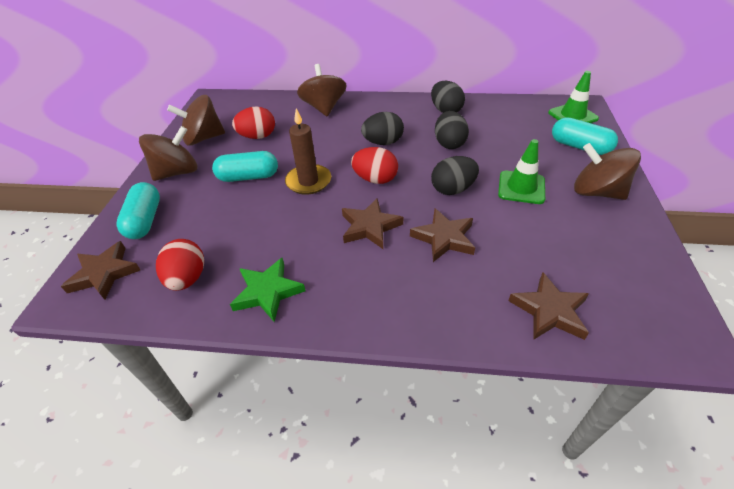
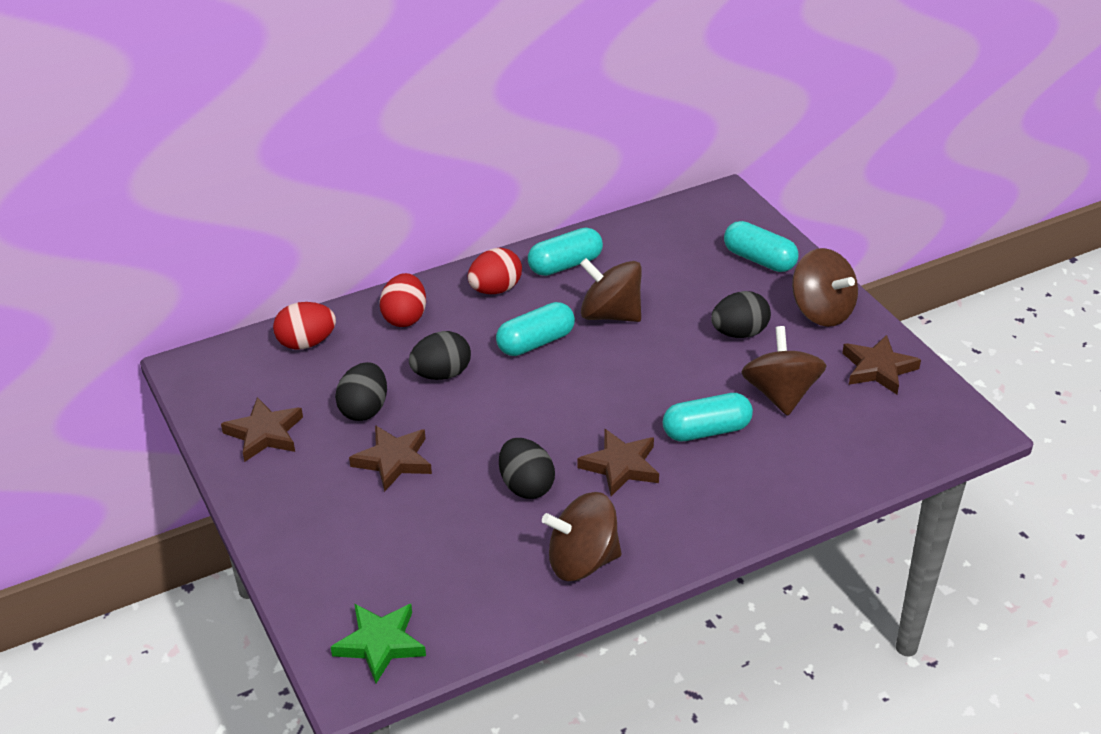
brown candle: [285,108,331,195] = 1 -> none = 0
green traffic cone: [498,139,545,204] [548,71,599,123] = 2 -> none = 0
turquoise capsule: [116,182,160,239] [212,151,278,182] [552,117,618,155] = 3 -> [496,302,575,356] [528,228,603,276] [663,393,753,442] [724,221,799,272] = 4

